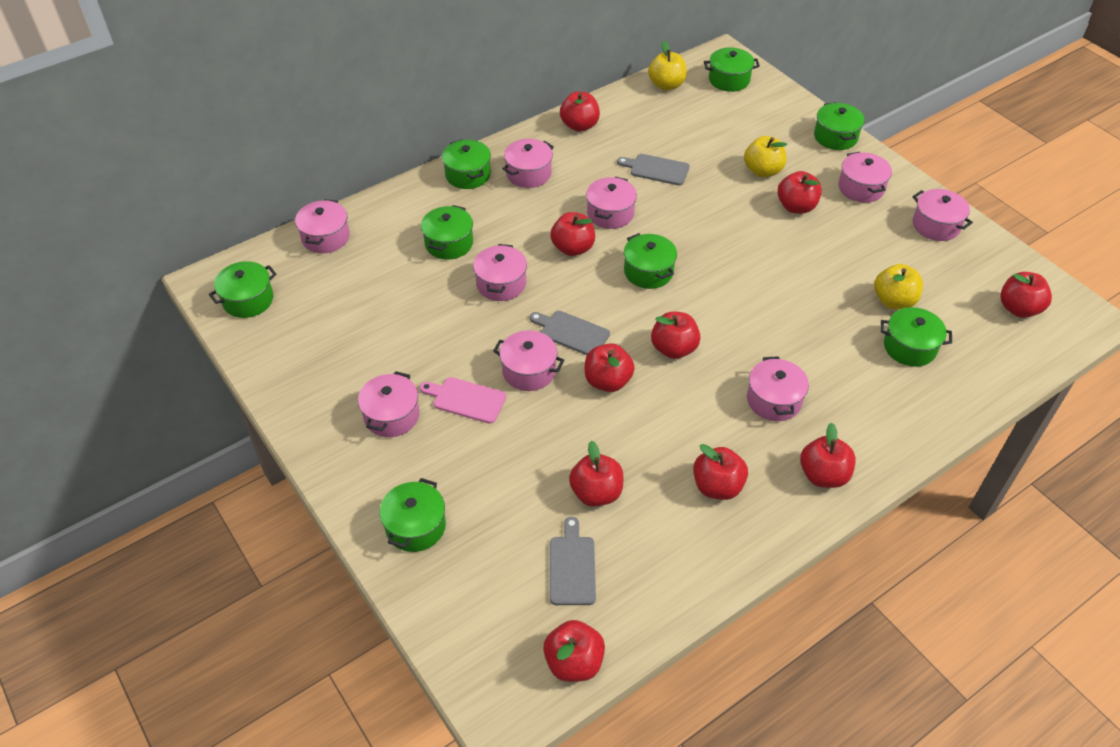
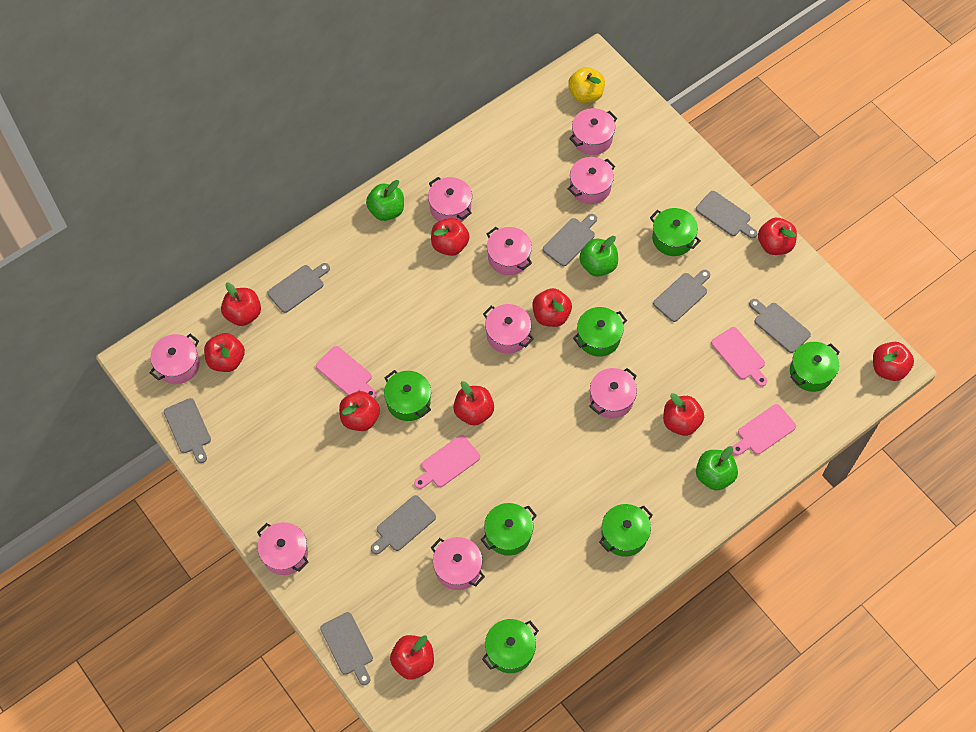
green apple: none = 0 -> [366,180,404,221] [579,236,618,277] [696,446,738,490] = 3
green pot: [209,261,277,318] [379,478,446,552] [421,205,473,260] [442,139,491,189] [624,233,677,289] [704,47,760,92] [814,102,864,150] [880,307,952,367] = 8 -> [384,370,431,421] [481,503,537,556] [482,619,539,673] [573,307,627,357] [599,504,653,557] [650,208,701,256] [790,342,840,392] = 7
grey cutting board: [530,311,610,355] [550,517,596,605] [617,154,690,186] = 3 -> [164,398,211,463] [267,263,330,313] [320,612,373,685] [371,495,436,554] [543,214,597,266] [653,270,710,322] [696,191,757,239] [749,299,811,353] = 8
pink cutting board: [420,377,506,424] = 1 -> [316,346,377,398] [414,435,480,489] [711,327,767,386] [732,404,796,455] = 4
yellow apple: [648,41,687,90] [744,136,787,178] [874,264,923,309] = 3 -> [568,67,605,103] = 1

